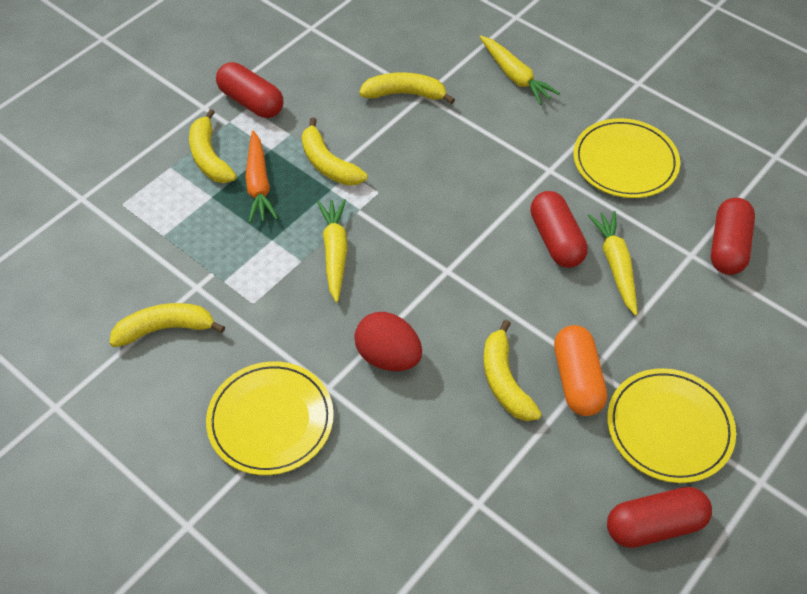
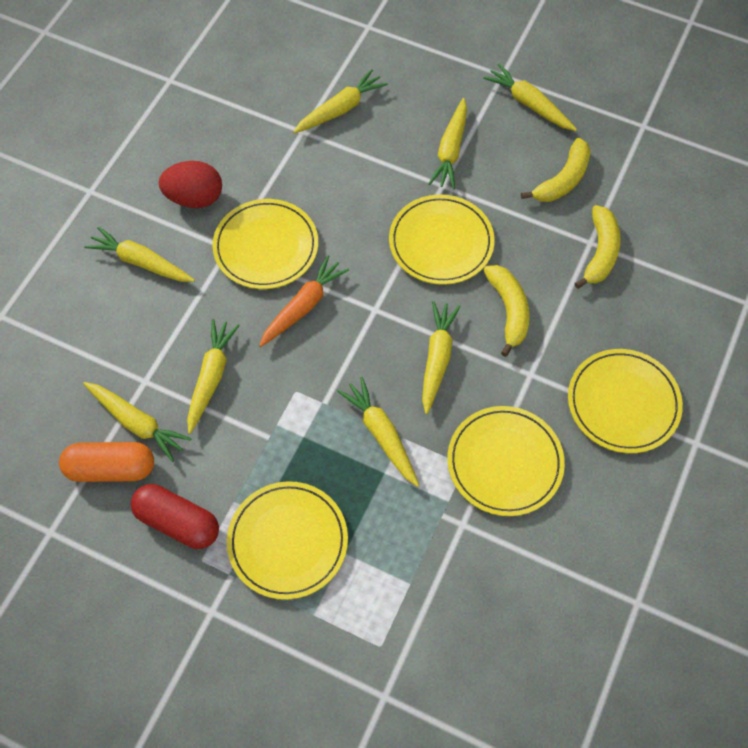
red capsule: [216,62,283,118] [530,191,588,268] [607,487,712,548] [711,198,755,275] = 4 -> [131,484,219,549] = 1
yellow banana: [109,303,225,347] [189,109,237,183] [302,117,368,186] [359,72,455,104] [484,320,542,421] = 5 -> [484,265,530,357] [521,138,590,202] [574,205,620,289] = 3
yellow carrot: [317,199,348,303] [480,36,560,105] [588,211,638,316] = 3 -> [83,382,192,462] [84,226,195,282] [187,319,240,434] [293,69,388,134] [337,377,419,487] [422,301,461,414] [428,98,467,189] [483,63,577,131] = 8
yellow plate: [206,361,334,475] [573,118,680,198] [607,368,736,483] = 3 -> [212,199,318,289] [227,481,348,600] [389,194,494,285] [447,406,565,516] [568,349,683,453] = 5

